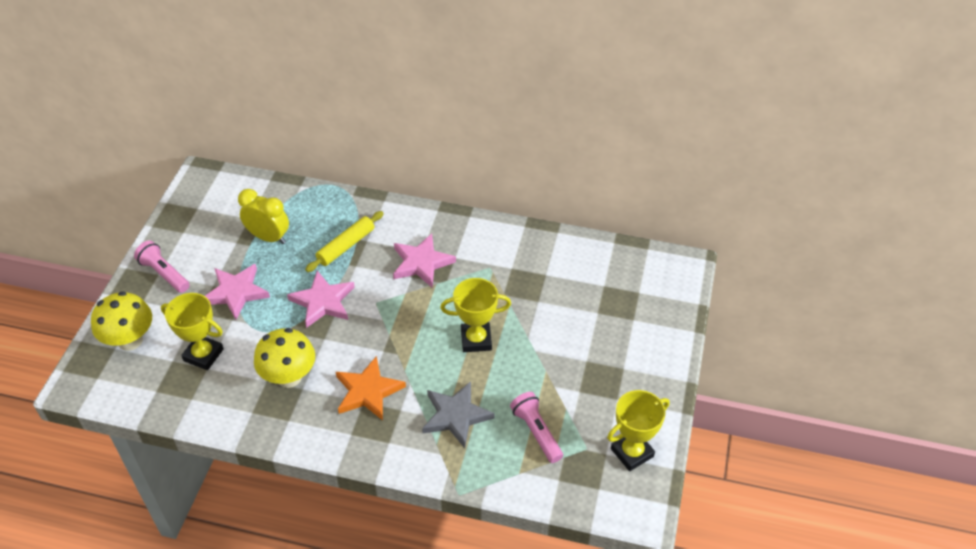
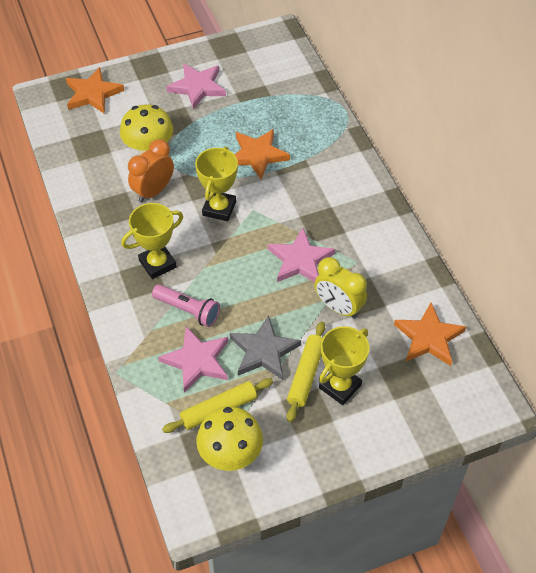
orange clock: none = 0 -> [128,139,174,203] = 1
orange star: [336,356,406,420] = 1 -> [66,67,124,114] [234,129,290,180] [394,303,466,366] = 3
pink flashlight: [134,241,190,293] [510,392,563,463] = 2 -> [152,284,220,327] = 1
yellow rolling pin: [305,211,384,272] = 1 -> [162,378,273,433] [287,322,325,422] = 2

